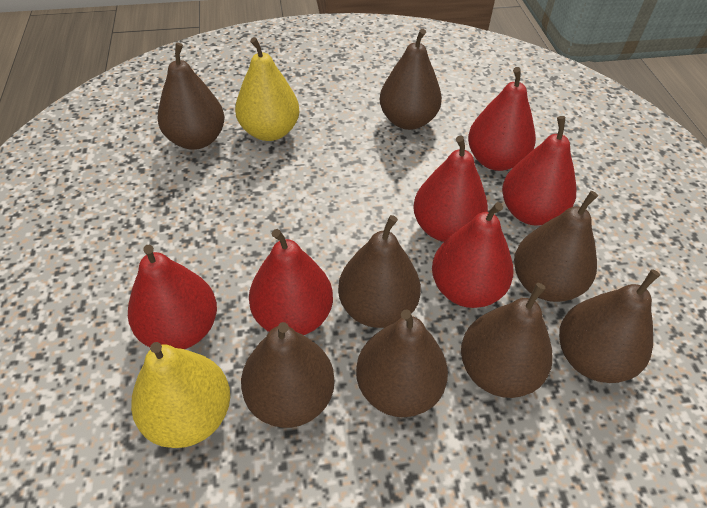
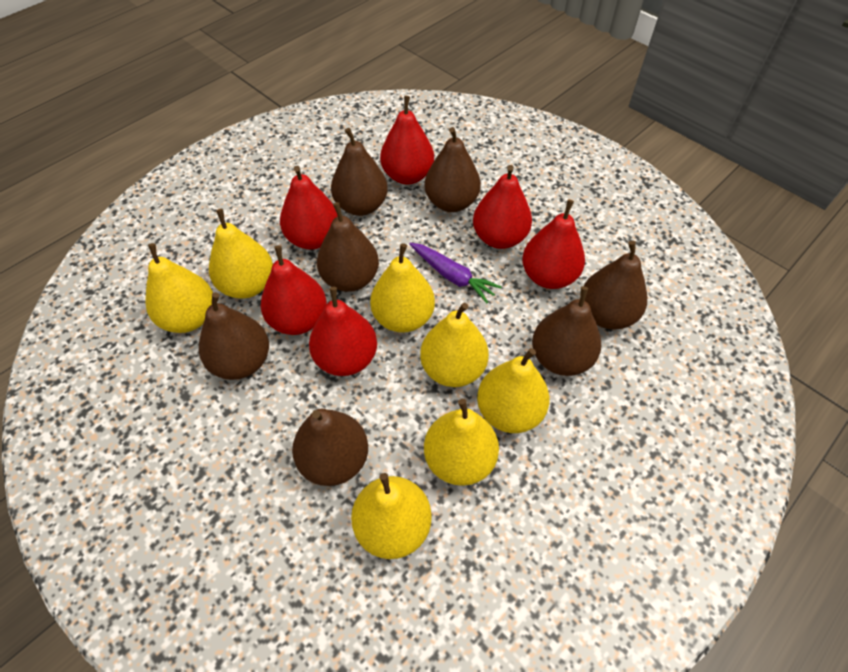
brown pear: [157,43,225,150] [241,322,335,428] [338,215,421,328] [356,310,448,417] [380,29,442,130] [461,283,553,398] [514,191,598,302] [559,269,660,383] = 8 -> [199,292,269,380] [292,409,368,486] [317,202,379,292] [331,128,388,216] [425,127,481,212] [532,286,601,376] [584,241,647,330] = 7
purple carrot: none = 0 -> [409,243,501,303] = 1
yellow pear: [131,342,230,448] [235,37,300,141] = 2 -> [145,243,213,333] [209,209,273,299] [351,473,432,559] [370,243,435,333] [420,302,489,387] [424,399,499,486] [477,348,550,433] = 7

